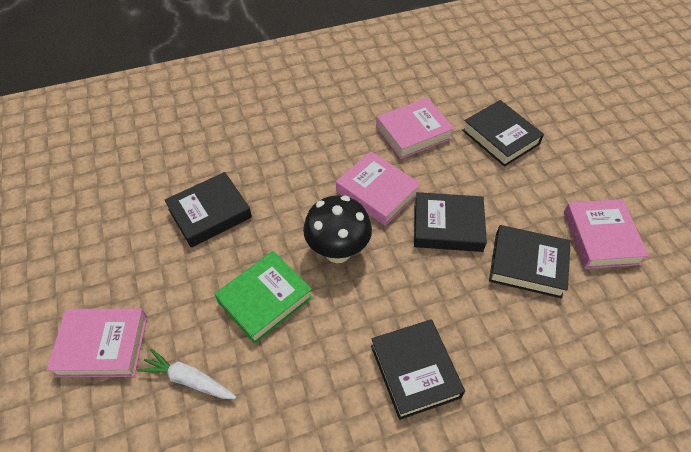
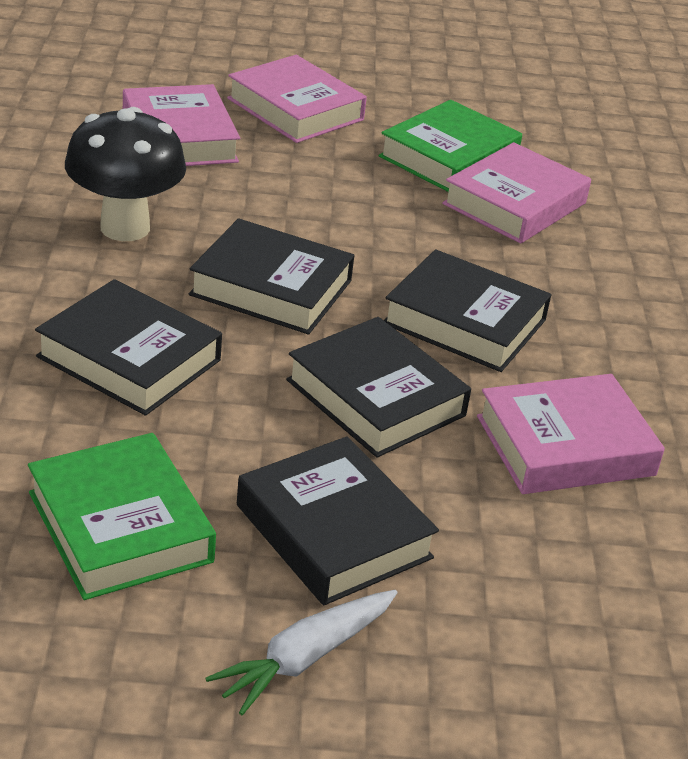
green book: [215,251,313,344] = 1 -> [28,433,216,600] [379,100,522,192] = 2

